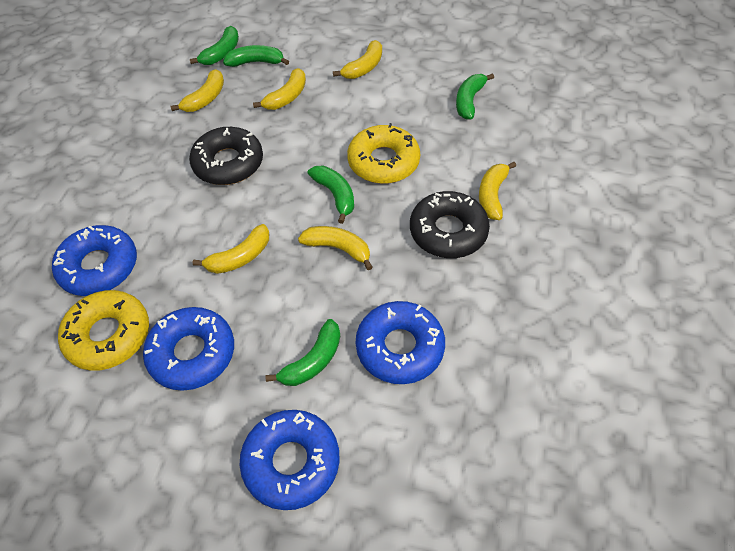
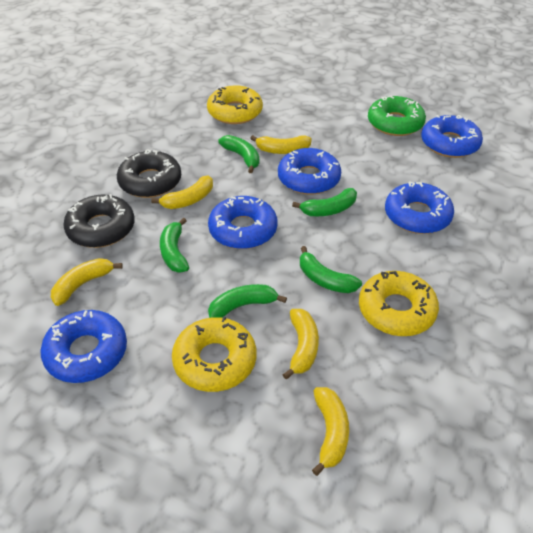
blue donut: [52,225,137,296] [143,307,234,391] [240,410,340,510] [356,301,445,384] = 4 -> [40,310,127,383] [208,196,277,249] [278,148,341,195] [385,181,454,234] [421,115,483,158] = 5
green donut: none = 0 -> [368,96,426,136] = 1
yellow banana: [170,69,224,112] [193,224,269,274] [253,68,306,110] [298,226,373,270] [333,40,382,79] [479,162,516,220] = 6 -> [51,258,123,306] [151,176,213,209] [250,135,312,154] [283,309,319,379] [312,387,349,476] = 5
yellow donut: [58,290,149,371] [347,123,420,184] = 2 -> [172,316,256,392] [207,86,263,124] [359,271,439,336] = 3

